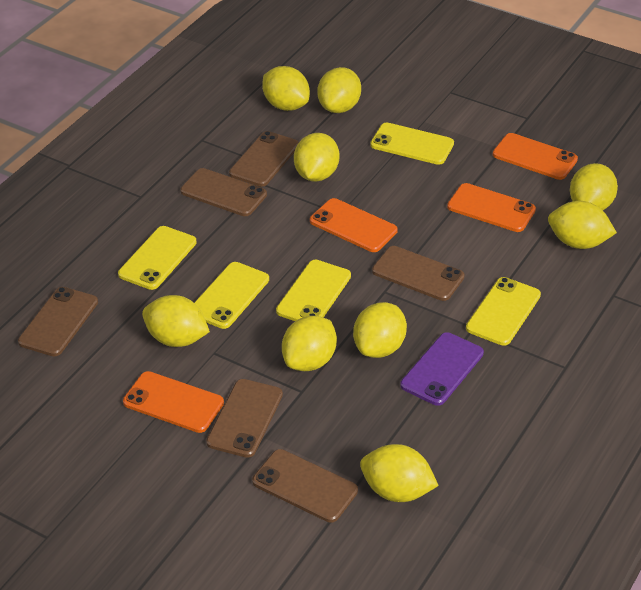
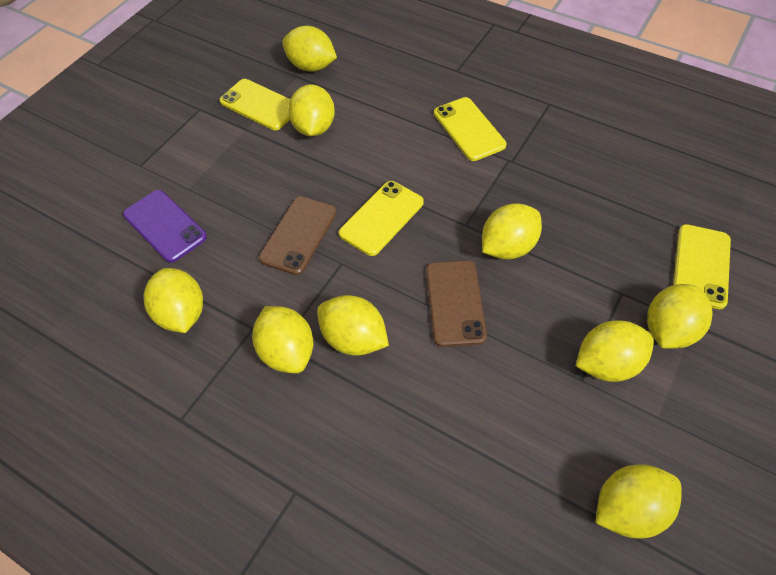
brown phone: [18,287,98,356] [180,168,267,216] [206,379,283,458] [229,131,299,187] [252,449,358,523] [372,246,465,301] = 6 -> [259,196,337,275] [426,260,487,347] = 2
orange phone: [123,371,224,433] [310,198,398,252] [447,183,536,232] [493,133,578,180] = 4 -> none = 0
yellow phone: [118,226,197,290] [194,262,269,329] [276,260,351,321] [370,123,454,165] [466,277,541,346] = 5 -> [220,79,290,130] [339,181,424,256] [434,97,506,161] [673,224,731,309] = 4

